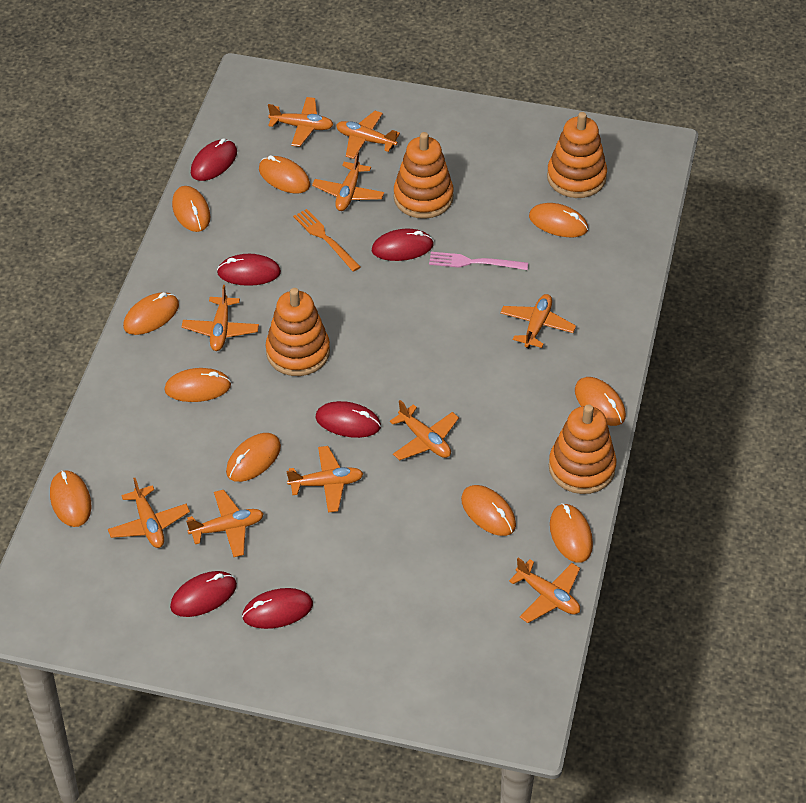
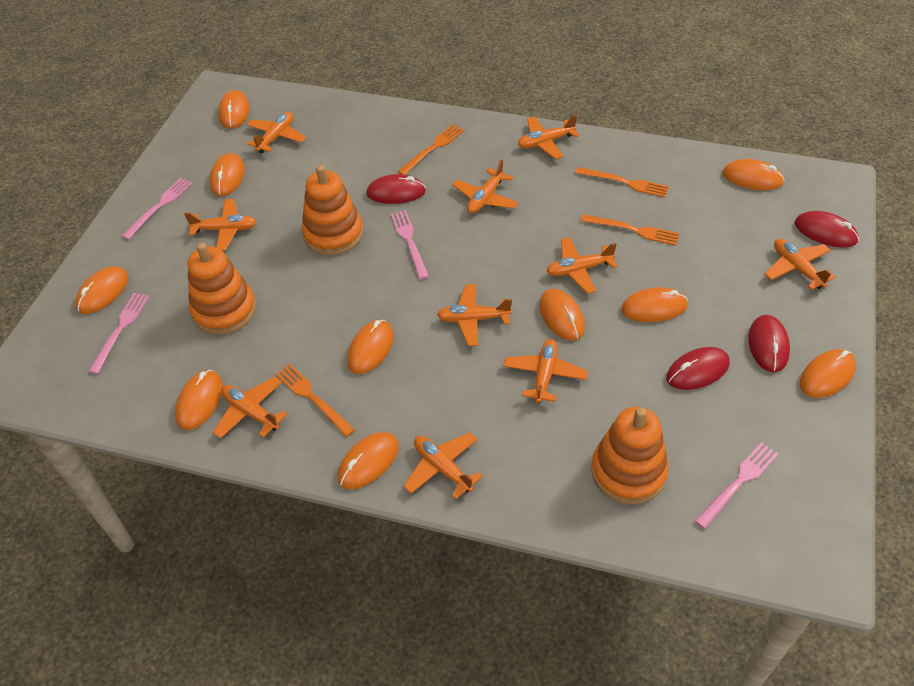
orange fork: [293,209,361,272] = 1 -> [275,364,355,437] [398,124,464,175] [575,167,669,198] [581,214,679,246] = 4
orange stacking toy: [266,288,330,376] [394,132,454,219] [547,112,607,198] [549,404,617,494] = 4 -> [187,242,256,335] [301,165,363,255] [591,407,669,504] = 3
pink fork: [429,252,528,270] = 1 -> [88,293,150,374] [122,178,193,240] [391,210,429,280] [695,442,778,529] = 4
red mouse: [170,571,237,617] [191,138,237,181] [217,254,281,286] [242,588,313,629] [316,401,381,438] [372,229,434,261] = 6 -> [366,174,426,204] [666,347,730,390] [748,315,790,372] [795,211,859,248] = 4

